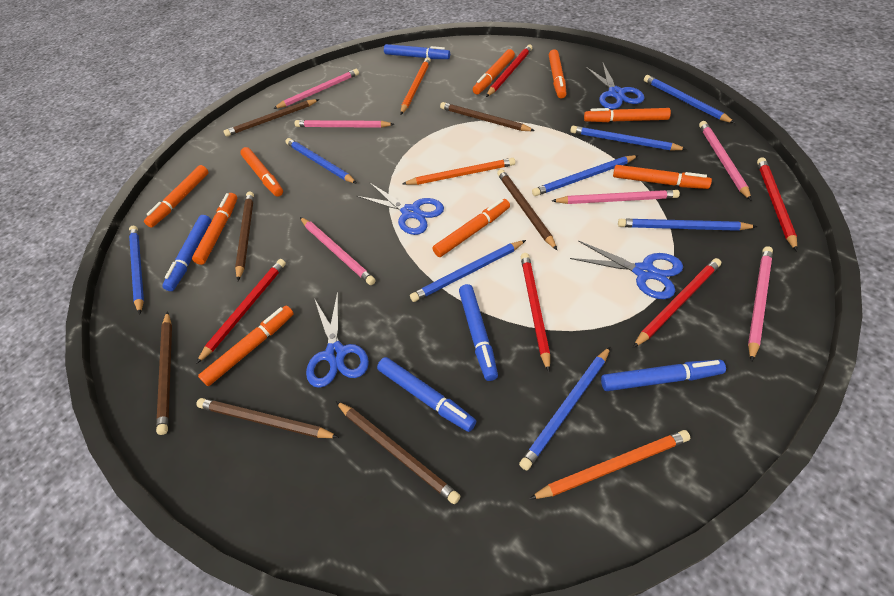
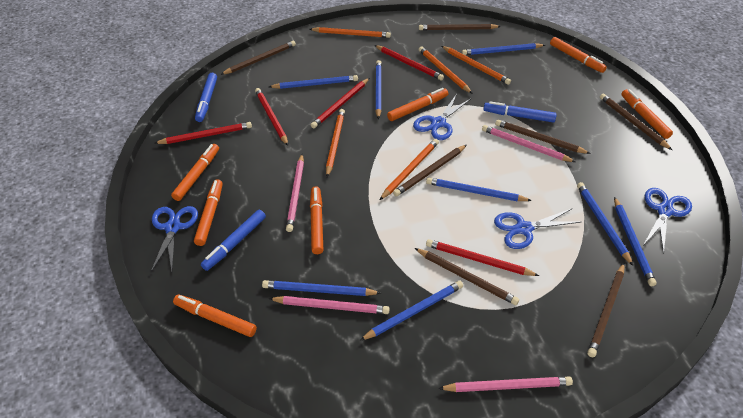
blue marker: [162,215,211,291] [377,357,476,432] [384,44,450,59] [459,284,498,381] [601,360,726,391] = 5 -> [195,73,217,122] [201,210,266,271] [484,101,557,123] = 3
orange marker: [144,165,208,228] [192,193,237,265] [198,305,294,386] [240,147,283,197] [432,199,510,257] [473,49,515,94] [549,49,566,99] [584,108,671,122] [613,165,712,189] = 9 -> [171,144,219,201] [173,294,257,337] [194,179,223,246] [310,186,323,254] [387,88,448,121] [550,37,607,73] [621,89,673,139] = 7
orange pencil: [400,57,431,115] [402,158,515,185] [529,430,690,499] = 3 -> [310,27,391,38] [326,109,345,177] [380,139,439,200] [419,46,473,94] [442,46,511,85] = 5
pink pencil: [273,69,359,109] [295,120,394,128] [300,217,376,285] [552,190,680,204] [699,121,751,200] [748,246,773,362] = 6 -> [269,296,390,314] [286,154,304,232] [438,376,573,392] [482,125,575,162] = 4

